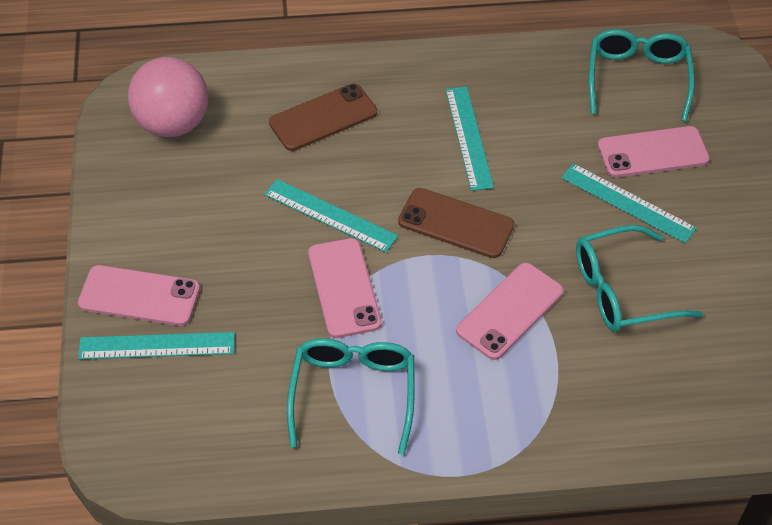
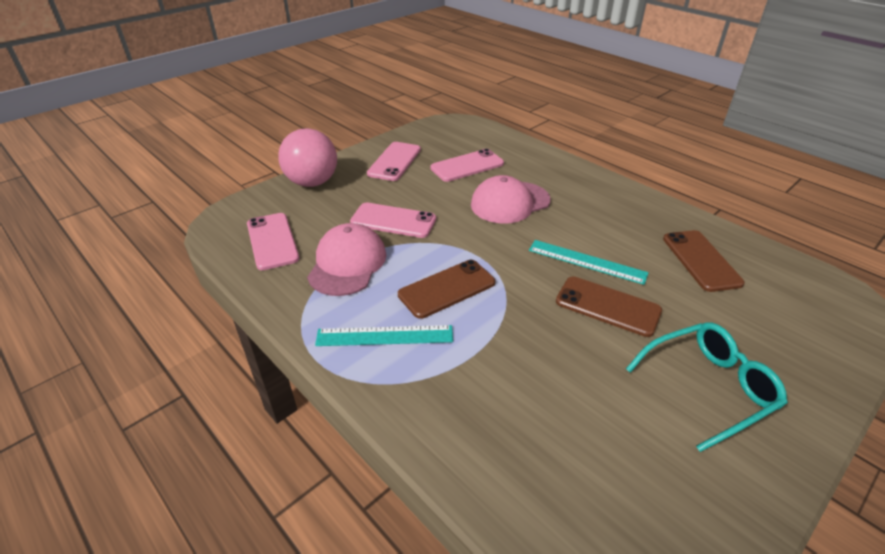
brown phone: [269,83,377,151] [398,188,514,258] = 2 -> [398,260,495,319] [556,276,662,337] [663,230,745,292] = 3
pink cap: none = 0 -> [307,223,387,296] [471,175,550,224] = 2
turquoise glasses: [287,338,415,455] [576,225,703,332] [589,29,695,122] = 3 -> [626,322,788,452] = 1
turquoise ruler: [78,332,235,359] [264,179,398,252] [446,87,494,191] [561,163,697,244] = 4 -> [315,325,453,346] [529,240,649,285] = 2

